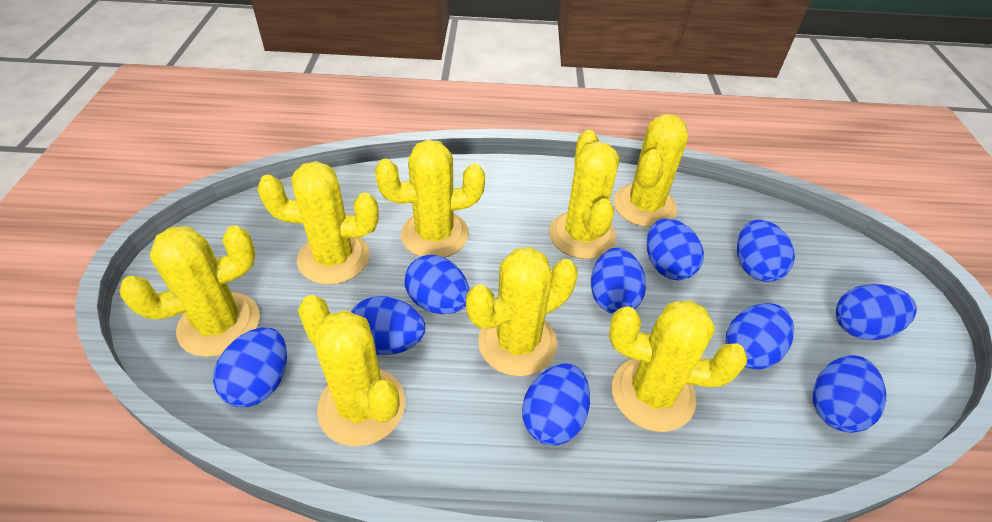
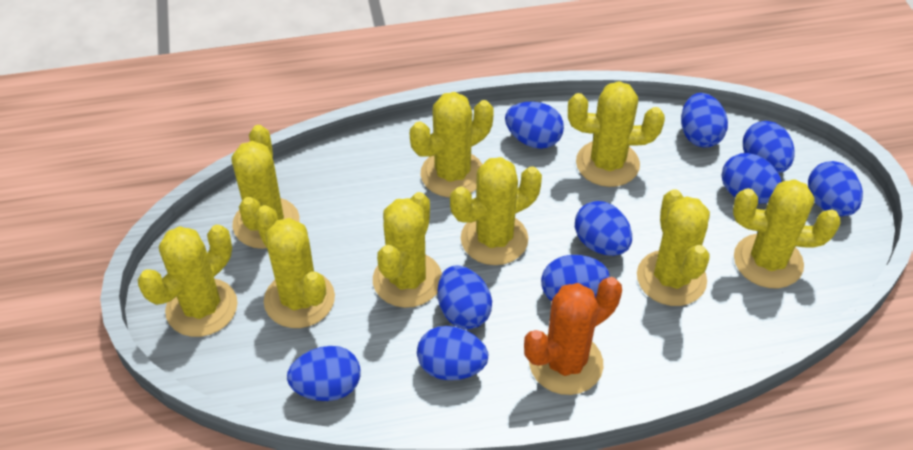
orange cactus: none = 0 -> [524,277,622,395] = 1
yellow cactus: [120,225,260,357] [257,161,379,285] [298,295,405,447] [375,140,485,257] [466,247,578,376] [549,130,619,259] [609,300,747,432] [614,114,688,227] = 8 -> [138,225,238,337] [232,125,300,249] [255,205,335,328] [373,192,442,308] [410,92,494,197] [450,157,542,265] [568,81,665,187] [637,189,710,306] [733,179,841,288] = 9

